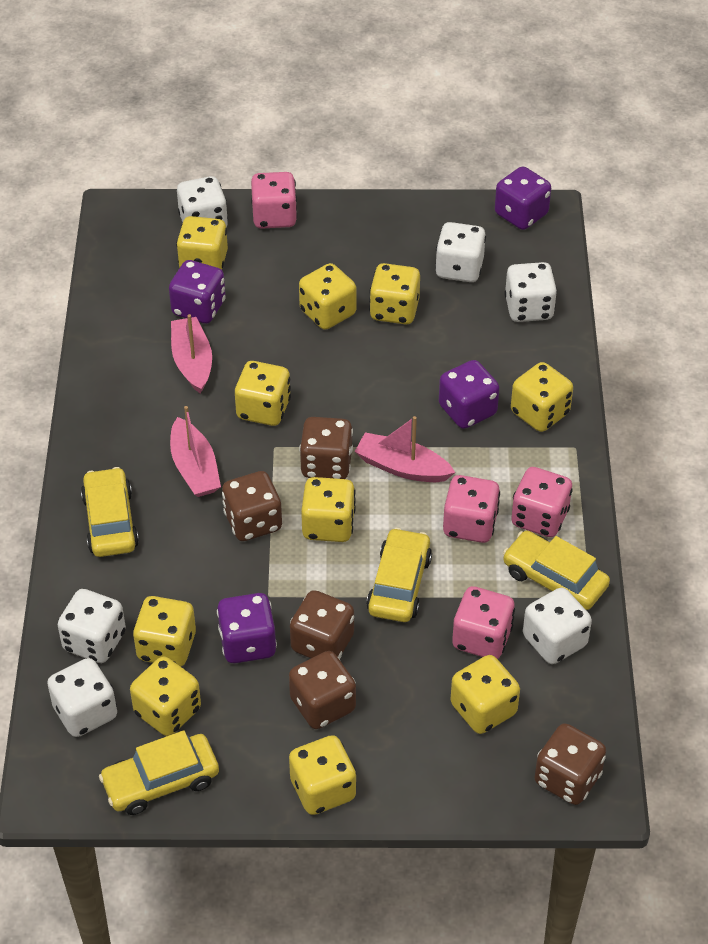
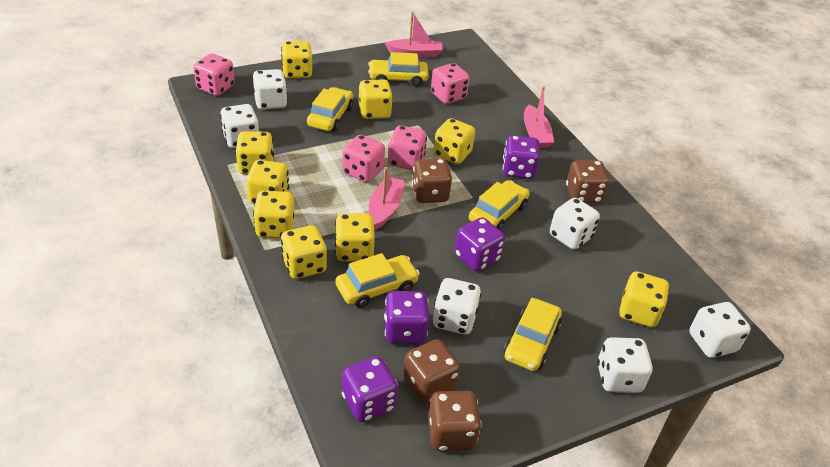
brown dice: [222,471,282,541] [289,651,356,729] [290,590,354,659] [299,417,353,479] [534,723,606,805] = 5 -> [403,339,461,404] [412,158,452,203] [428,391,482,451] [566,160,610,203] = 4
yellow car: [81,467,139,557] [99,730,219,815] [366,528,432,622] [503,531,610,610] = 4 -> [307,87,353,132] [335,253,420,308] [368,52,429,86] [469,180,529,231] [504,298,562,371] = 5
yellow dice: [130,656,201,736] [133,596,196,667] [176,216,228,270] [235,361,291,426] [289,735,356,815] [299,263,356,330] [301,477,356,542] [369,263,420,324] [450,655,520,734] [511,362,573,432] = 10 -> [235,131,274,174] [246,160,289,204] [253,191,295,238] [281,41,312,78] [281,225,327,279] [335,213,375,261] [359,79,393,119] [433,118,475,164] [619,271,670,327] = 9

